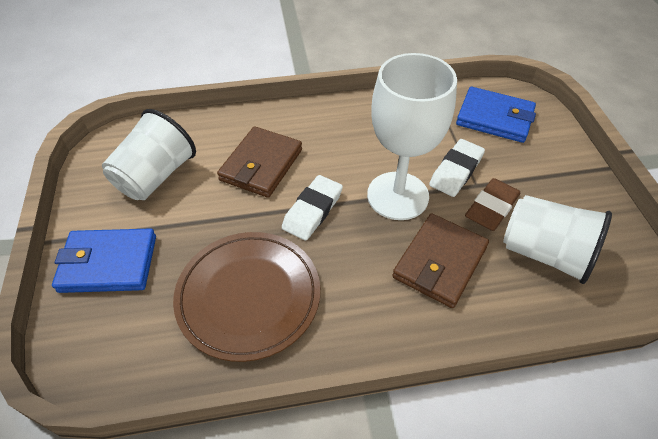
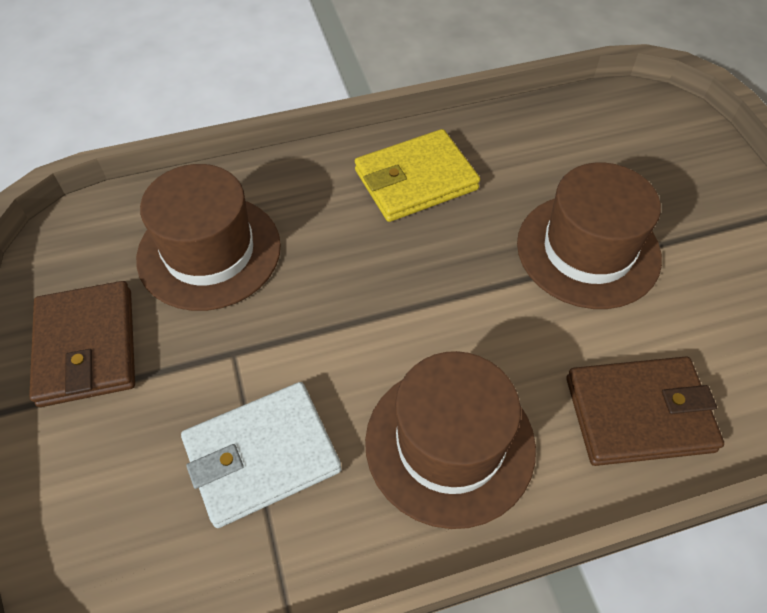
blue wallet: [52,228,156,293] [456,87,536,143] = 2 -> none = 0
brown eraser: [465,178,520,231] = 1 -> none = 0
brown hat: none = 0 -> [136,164,281,311] [365,351,536,529] [517,163,662,309] = 3
brown plate: [173,232,320,362] = 1 -> none = 0
white cup: [102,109,196,200] [503,195,612,284] = 2 -> none = 0
white eraser: [282,175,343,240] [429,139,485,197] = 2 -> none = 0
white goblet: [367,53,457,220] = 1 -> none = 0
white wallet: none = 0 -> [181,382,342,528] = 1
yellow wallet: none = 0 -> [355,129,480,222] = 1

